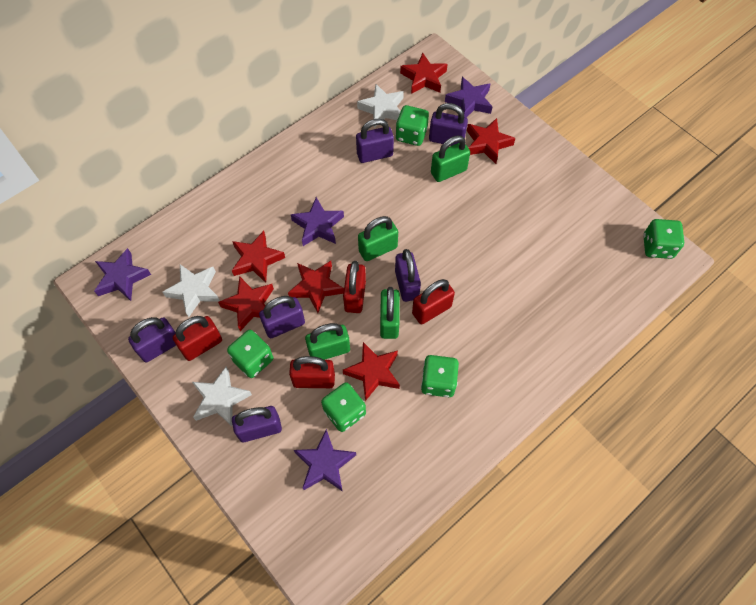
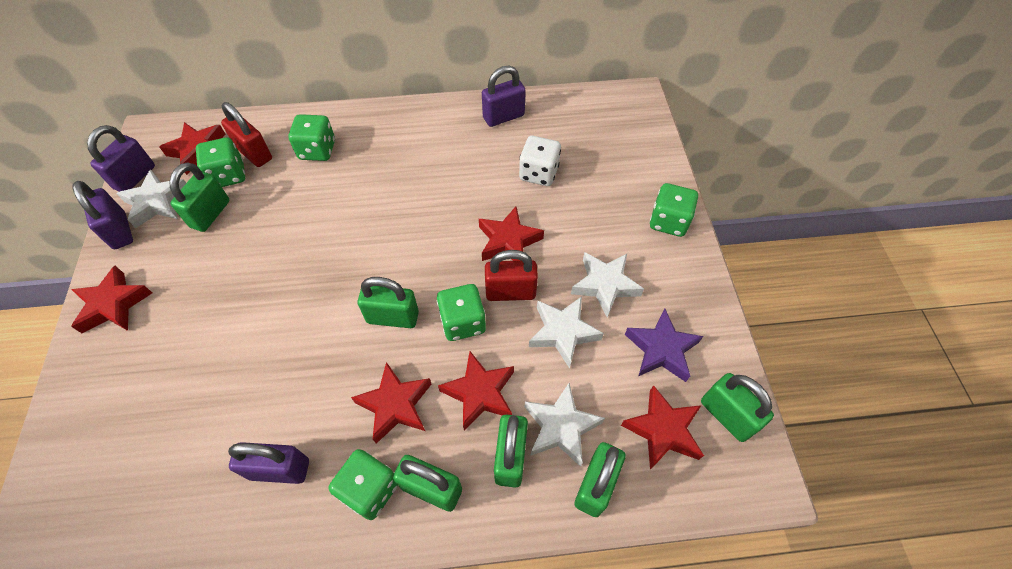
green padlock: [305,323,350,360] [358,216,398,261] [380,287,400,339] [431,136,470,182] = 4 -> [169,162,229,232] [358,277,419,328] [393,455,462,512] [494,414,528,488] [574,442,626,517] [701,373,774,442] = 6
purple padlock: [128,317,176,362] [232,406,282,442] [259,296,305,338] [356,119,394,163] [395,249,421,302] [429,103,468,146] = 6 -> [72,181,133,249] [87,125,155,192] [228,442,309,484] [482,66,526,127] = 4
purple star: [94,248,151,301] [290,197,344,246] [294,429,356,492] [445,77,493,118] = 4 -> [625,309,703,382] = 1
red padlock: [173,316,222,361] [289,356,335,388] [343,261,366,313] [412,279,455,324] = 4 -> [221,102,272,167] [485,250,538,301] = 2
white dice: none = 0 -> [519,136,561,186] = 1
white star: [163,264,220,317] [192,367,252,426] [357,84,404,128] = 3 -> [116,169,186,228] [524,383,605,467] [529,296,604,369] [571,252,644,318] = 4

